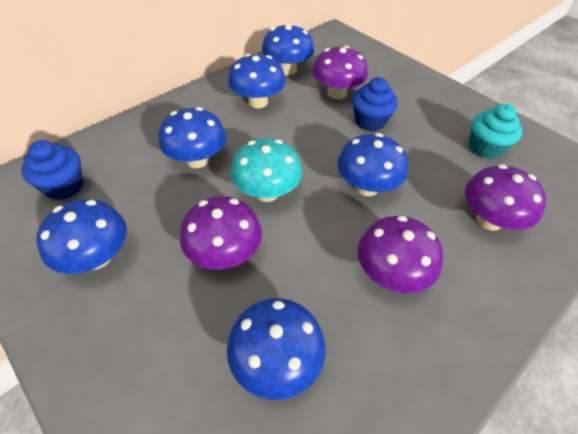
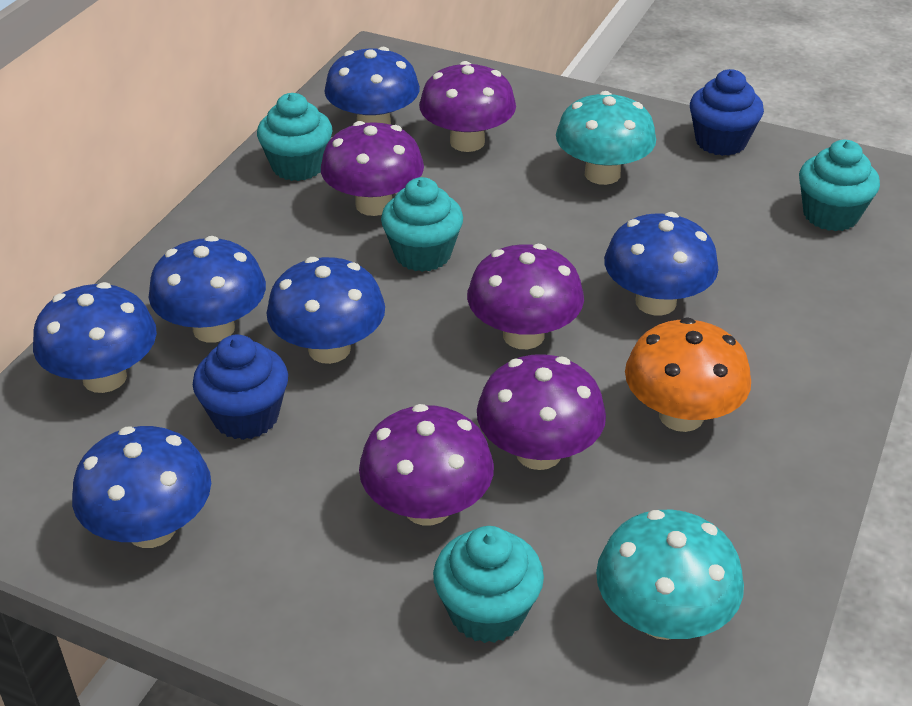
orange mushroom: none = 0 -> [625,317,751,432] = 1
purple mushroom: [180,196,262,270] [312,46,368,99] [358,216,443,293] [465,164,546,231] = 4 -> [321,121,424,216] [359,404,494,526] [419,61,516,152] [467,244,584,349] [477,354,606,470] = 5
turquoise cupcake: [469,104,522,159] = 1 -> [257,93,332,181] [381,177,463,272] [433,526,544,643] [799,140,880,231] = 4
turquoise mushroom: [231,138,302,202] = 1 -> [556,91,656,185] [596,510,744,640] = 2

